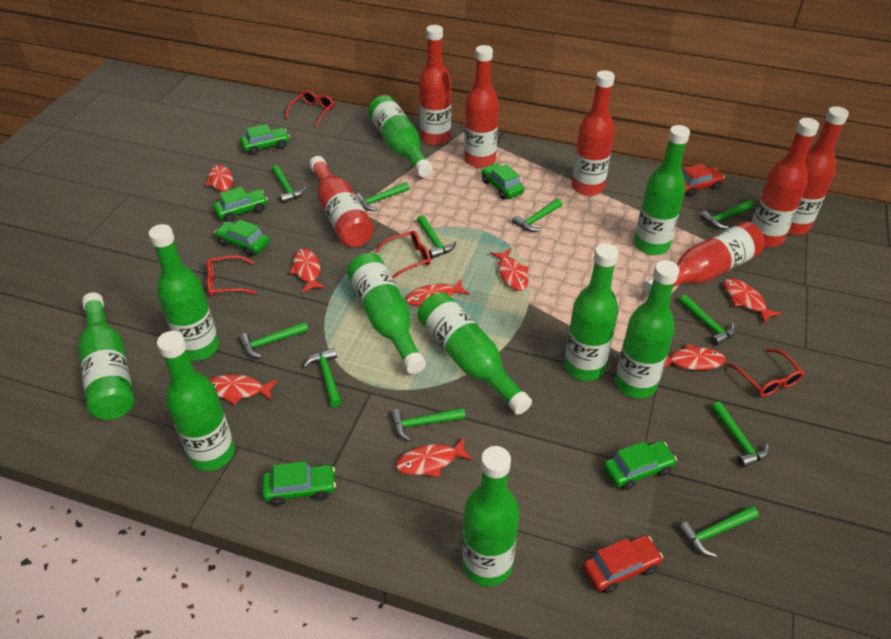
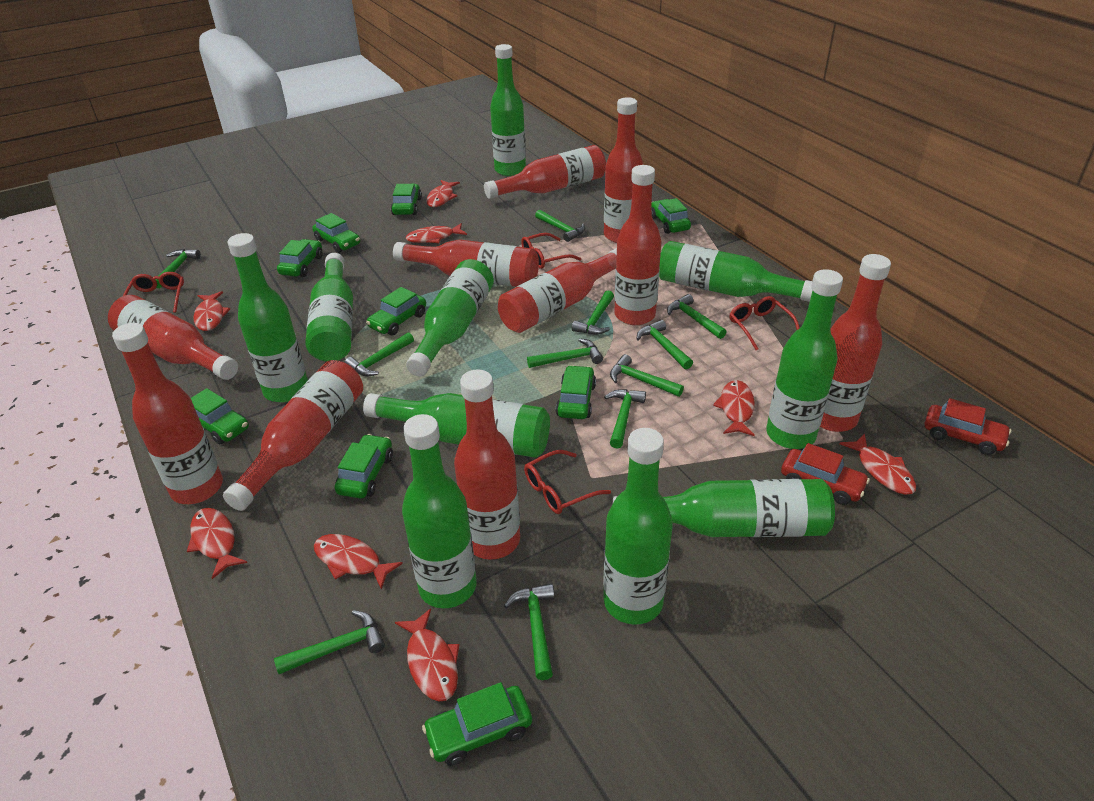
green car: [213,187,268,222] [214,219,269,257] [240,124,290,155] [262,461,336,506] [482,163,524,200] [604,441,677,490] = 6 -> [191,388,249,444] [277,239,323,277] [312,213,360,253] [334,434,393,499] [366,287,426,335] [391,184,422,215] [422,682,532,766] [556,365,596,419] [651,198,691,234] = 9
red bottle: [309,156,374,247] [419,25,451,145] [464,45,499,168] [572,70,615,196] [643,222,765,297] [751,118,819,247] [788,106,849,235] = 7 -> [108,295,238,380] [112,323,223,504] [223,360,363,511] [393,240,539,287] [454,369,520,559] [484,145,606,199] [498,248,617,333] [604,97,643,243] [614,165,662,325] [820,254,891,432] = 10

